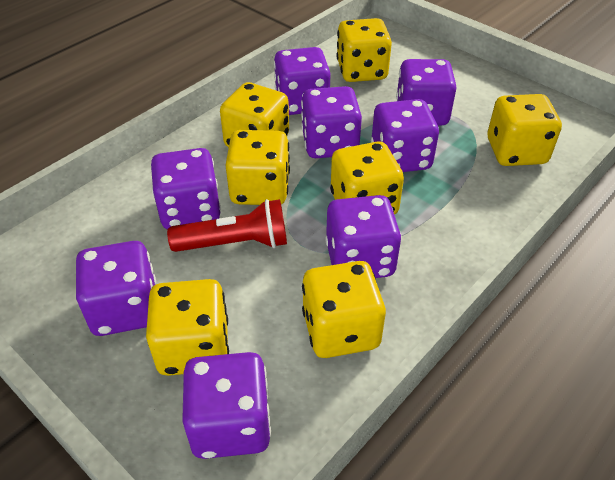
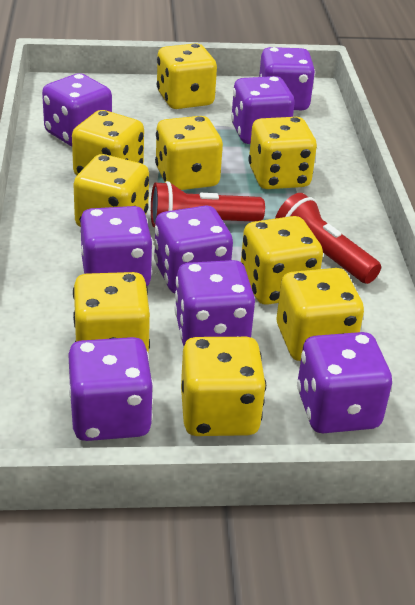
red flashlight: [167,199,287,252] = 1 -> [151,181,265,227] [275,193,381,284] = 2
yellow dice: [146,279,229,376] [220,82,289,147] [225,130,290,205] [302,261,386,358] [330,141,404,215] [336,18,392,82] [487,94,562,166] = 7 -> [72,110,144,176] [73,154,149,227] [73,272,150,352] [155,116,223,190] [157,43,217,109] [181,337,266,436] [241,216,323,305] [248,117,317,189] [277,268,364,361] = 9

